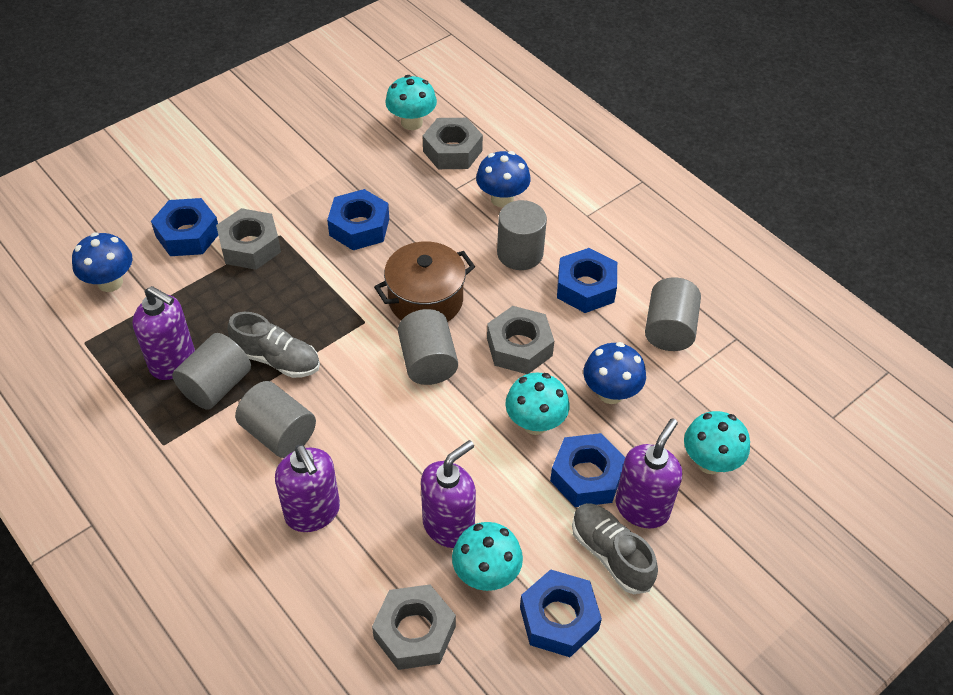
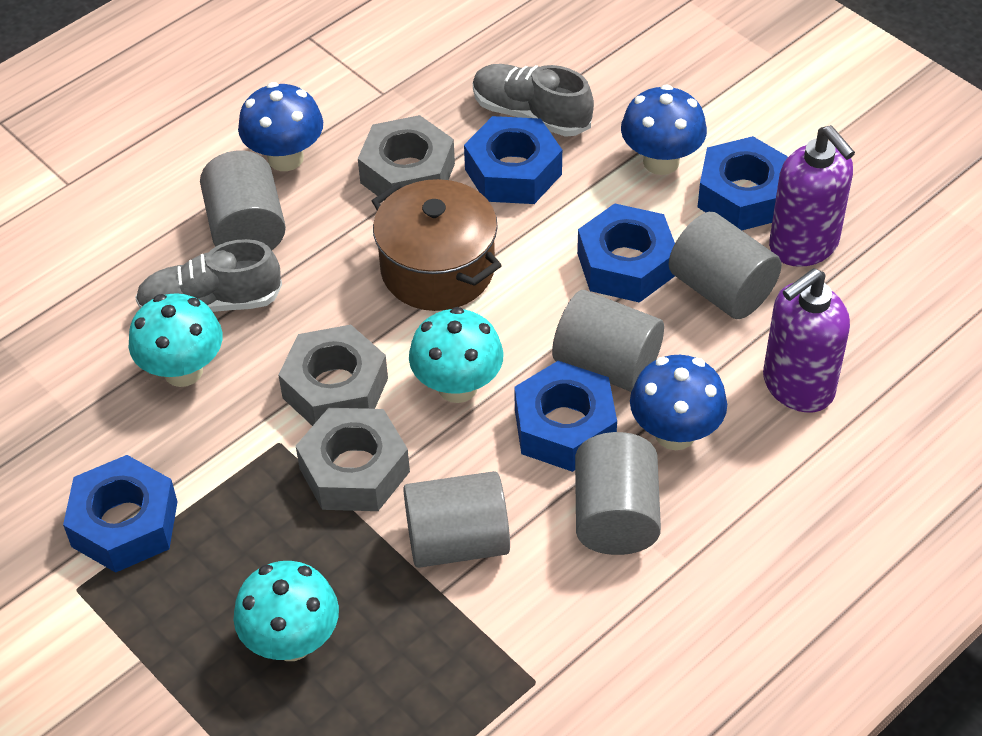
grey nut: [216,208,281,270] [372,584,456,670] [423,118,483,169] [487,306,554,374] = 4 -> [278,325,388,426] [296,408,410,511] [358,115,455,196] = 3
purple soap dispenser: [133,286,195,380] [275,445,340,532] [421,440,476,548] [616,418,682,528] = 4 -> [763,268,850,413] [769,125,855,267] = 2
turquoise mushroom: [385,75,437,130] [452,522,523,591] [505,373,570,435] [684,411,750,474] = 4 -> [129,293,223,387] [234,561,339,661] [409,307,504,403] = 3

